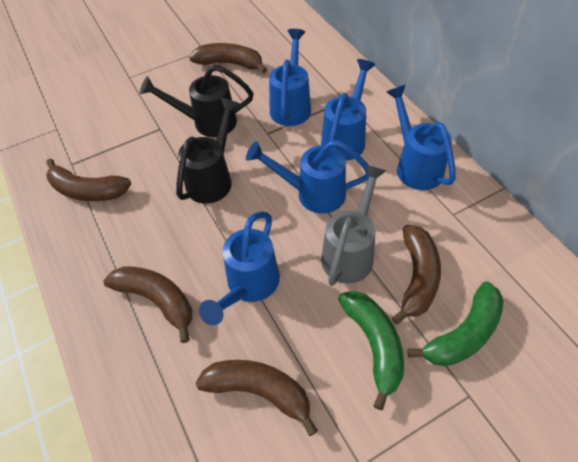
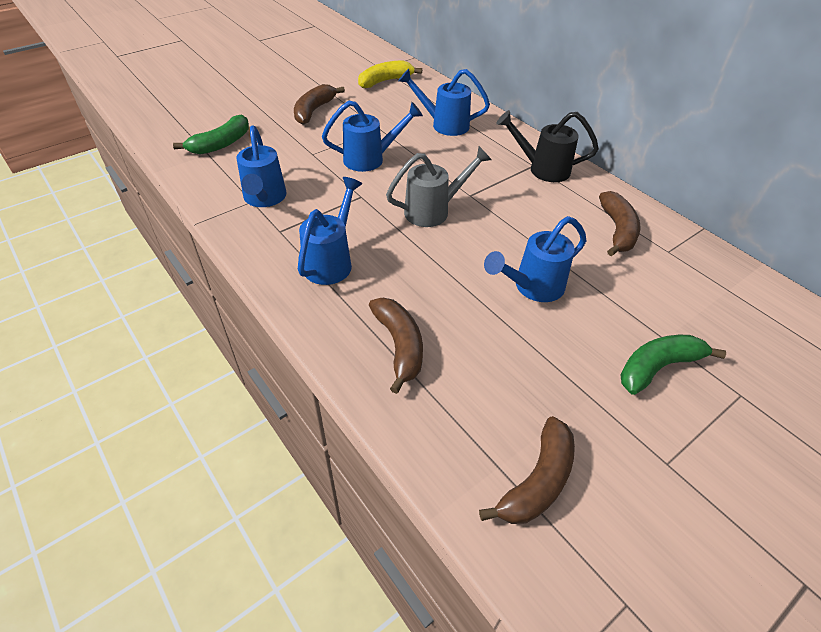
black watering can: [140,65,253,137] [176,98,240,204] = 2 -> [496,110,599,182] = 1
brown banana: [46,159,132,201] [103,266,192,343] [189,43,267,73] [196,360,318,436] [392,225,441,324] = 5 -> [294,84,345,125] [369,298,423,394] [479,416,575,524] [599,191,640,256] = 4
yellow banana: none = 0 -> [358,60,422,88] = 1

